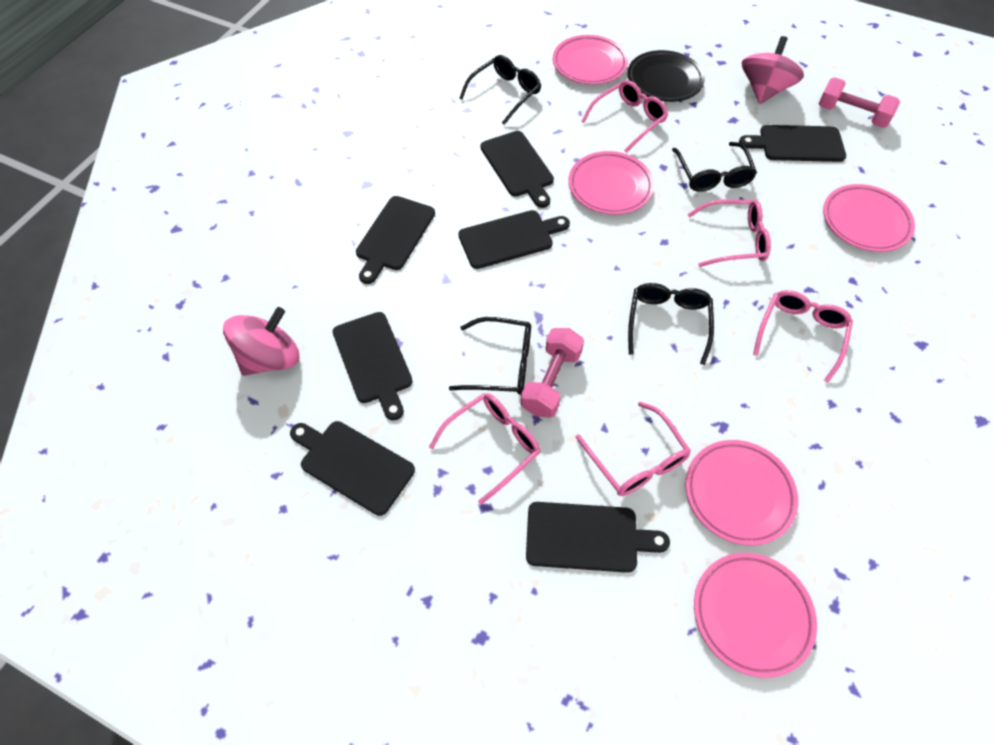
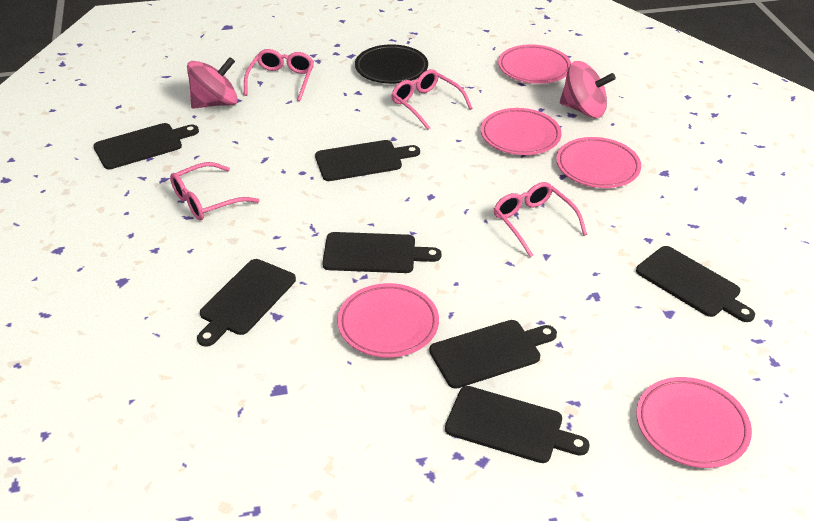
black glasses: [449,317,531,395] [459,55,541,125] [628,283,714,365] [672,142,757,192] = 4 -> none = 0
pink dumbbell: [521,328,584,418] [818,77,900,128] = 2 -> none = 0
pink glasses: [429,393,540,505] [576,401,691,496] [581,80,668,153] [687,199,771,267] [753,290,853,383] = 5 -> [170,162,259,221] [244,49,314,101] [391,69,473,130] [494,182,587,257] = 4

